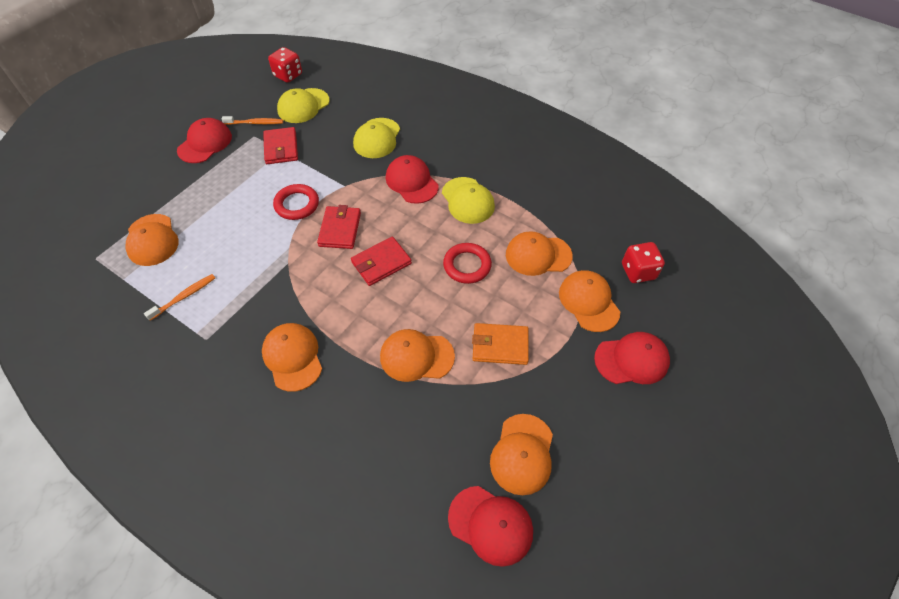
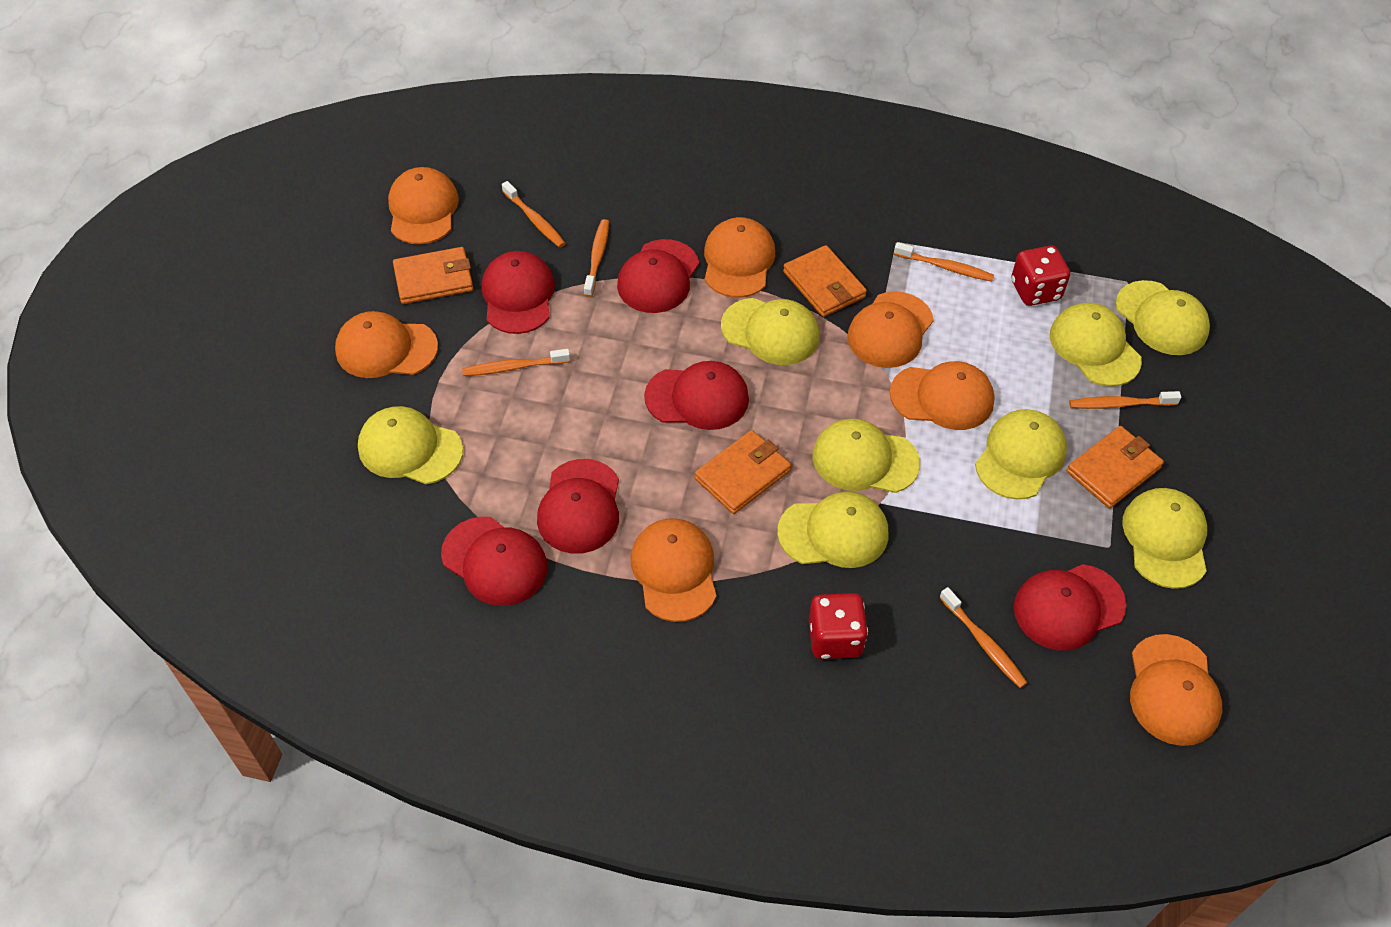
orange cap: [126,214,179,266] [262,323,322,392] [380,329,455,382] [490,414,553,495] [506,231,573,276] [559,270,620,332] = 6 -> [335,311,438,378] [388,167,459,244] [631,518,717,622] [704,217,775,298] [847,291,934,368] [890,361,995,430] [1130,634,1222,746] = 7
orange toothbrush: [144,274,215,321] [222,116,283,125] = 2 -> [462,349,570,376] [502,181,565,248] [584,219,609,297] [894,242,994,282] [939,587,1027,688] [1069,391,1181,409] = 6
orange wallet: [472,323,529,365] = 1 -> [393,247,474,304] [695,430,791,514] [783,245,867,317] [1066,426,1164,508] = 4
red cap: [177,118,232,163] [386,155,439,204] [448,486,533,567] [594,332,670,384] = 4 -> [441,517,548,606] [482,251,555,334] [537,459,619,554] [617,239,699,313] [644,361,749,430] [1014,564,1127,650] = 6
red ring: [273,184,319,220] [443,243,492,284] = 2 -> none = 0
red wallet: [263,127,298,164] [317,205,361,249] [351,237,412,286] = 3 -> none = 0
yellow cap: [277,88,330,123] [353,118,400,158] [442,177,495,224] = 3 -> [358,406,463,484] [721,298,819,365] [777,492,889,568] [812,419,920,493] [975,409,1067,499] [1050,303,1142,386] [1116,280,1210,355] [1122,488,1207,589] = 8

